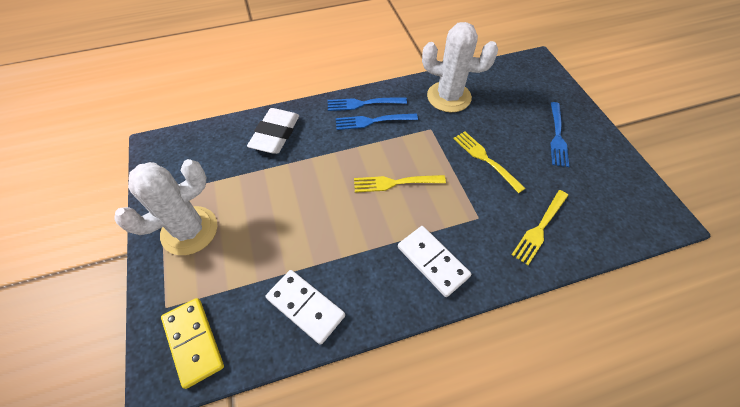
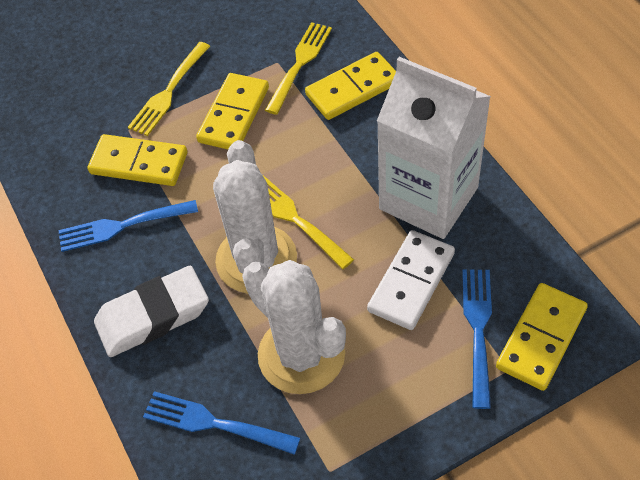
white carton: none = 0 -> [377,57,491,239] = 1
white domino: [266,270,345,345] [398,226,471,297] = 2 -> [367,230,455,330] = 1
yellow domino: [161,298,224,389] = 1 -> [87,134,187,186] [196,73,269,149] [305,52,396,120] [496,283,588,391] = 4

